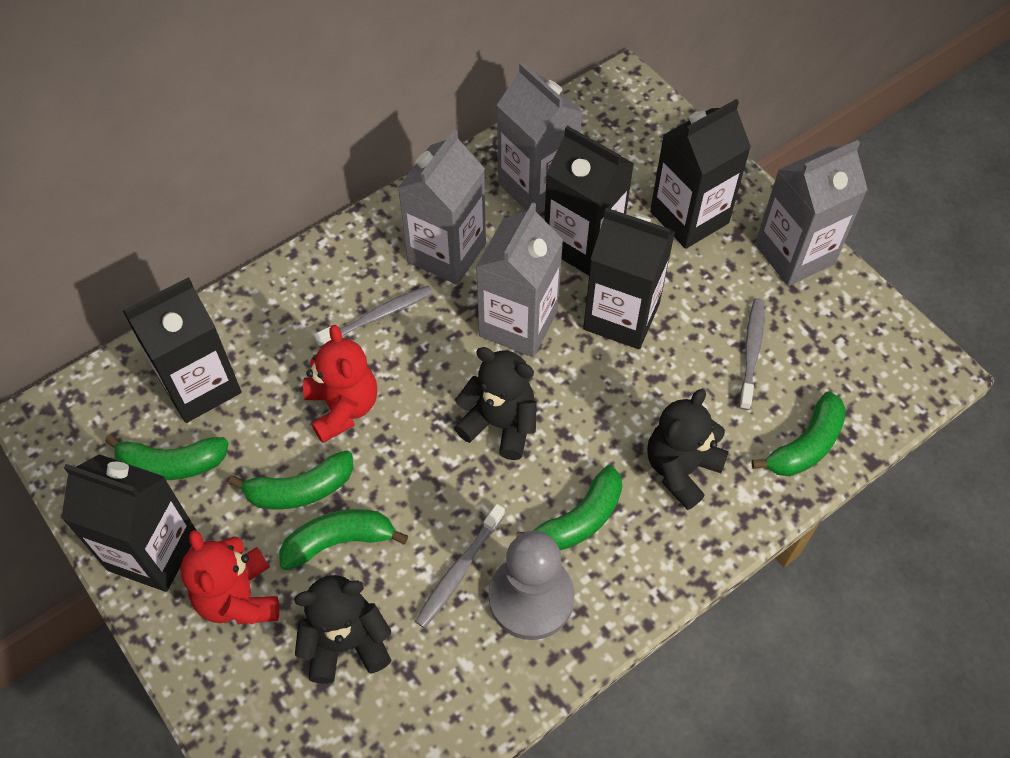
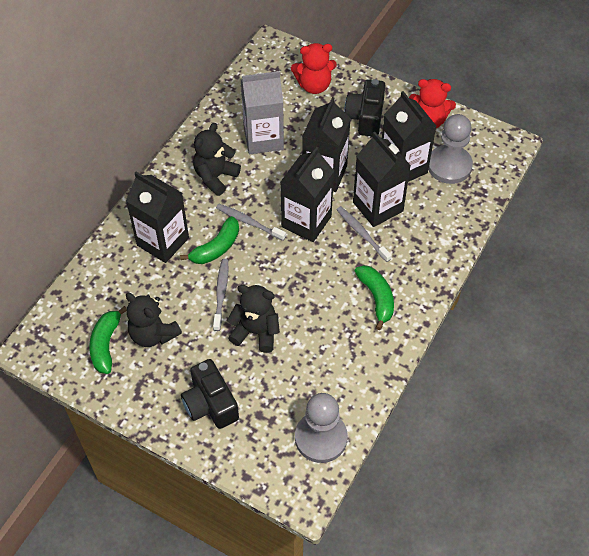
black camera: none = 0 -> [181,359,239,429] [344,79,385,137] = 2
green banana: [105,434,229,480] [229,450,353,509] [279,509,408,570] [517,465,622,550] [752,391,846,476] = 5 -> [89,306,127,374] [180,216,239,264] [355,265,394,330] = 3
grey carton: [398,129,486,285] [476,202,563,357] [497,62,582,214] [755,140,868,286] = 4 -> [241,71,284,154] = 1
grey pawn: [489,531,574,640] = 1 -> [295,393,348,463] [428,114,473,184] = 2

